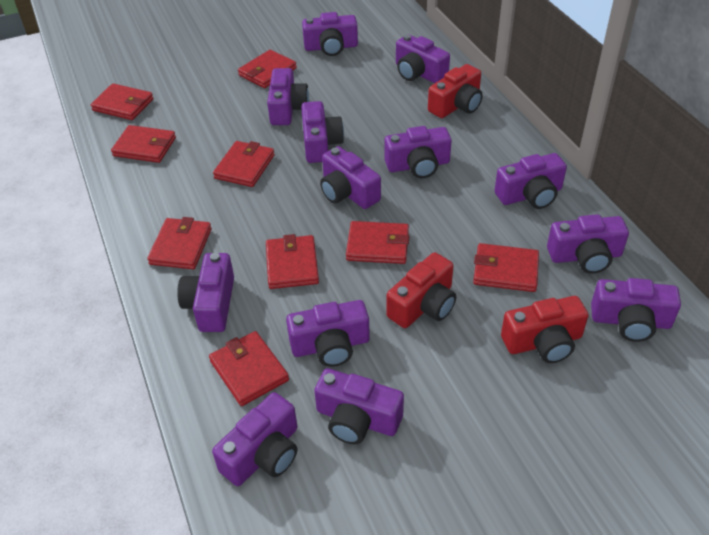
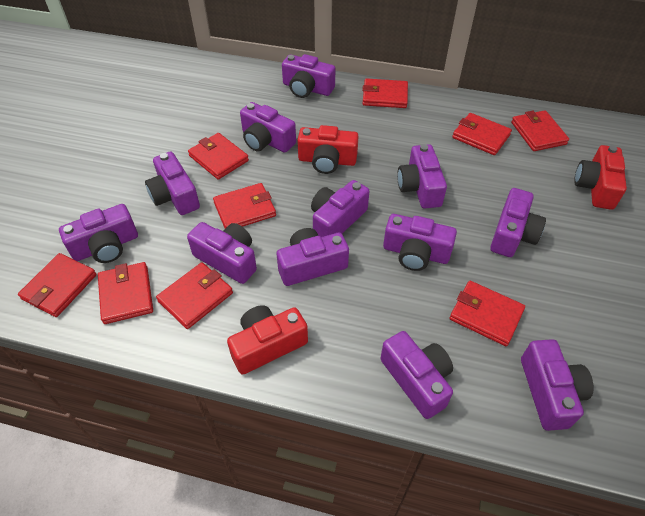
purple camera: [177,253,234,332] [212,392,298,486] [267,68,309,125] [286,300,370,367] [301,101,344,163] [302,12,358,56] [314,368,404,444] [320,146,381,209] [384,126,452,178] [396,34,450,83] [494,153,567,209] [547,214,629,274] [591,278,681,342] = 13 -> [59,204,138,263] [145,152,200,215] [187,222,257,284] [240,102,296,153] [277,228,349,286] [282,54,335,98] [311,180,369,237] [380,331,453,419] [383,214,457,271] [397,144,447,208] [490,188,546,257] [521,339,594,431] = 12

